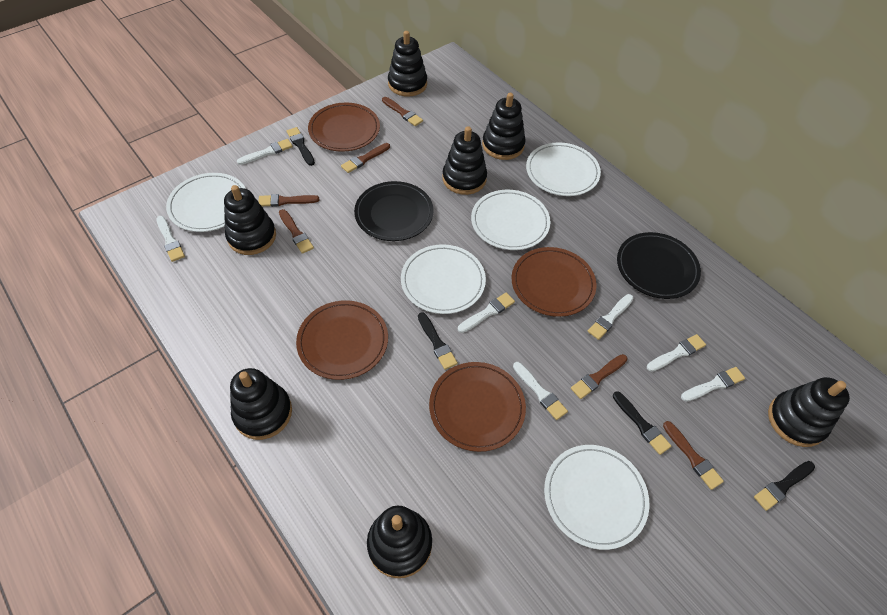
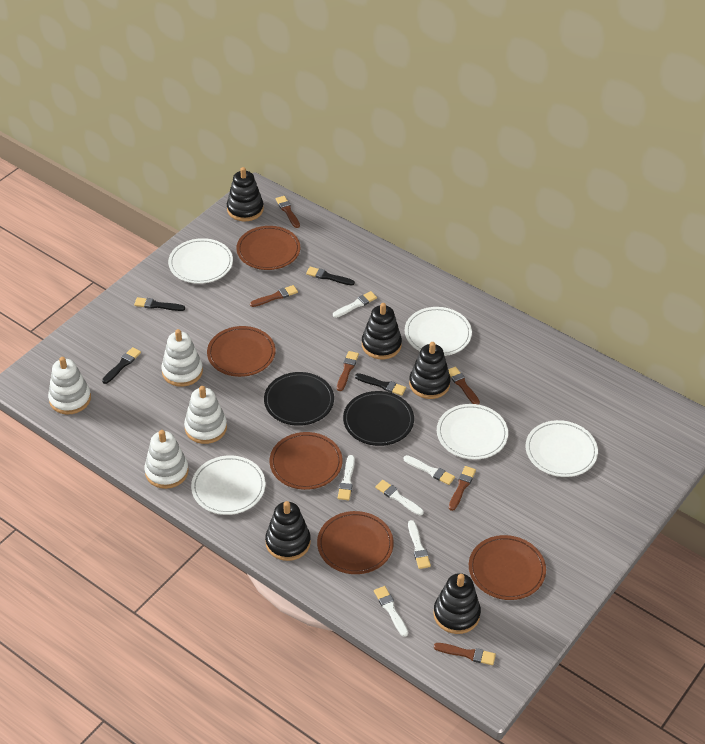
black stacking toy: [224,185,276,255] [230,368,292,440] [367,506,432,578] [388,31,427,97] [442,126,487,195] [482,93,526,160] [768,377,850,447] = 7 -> [227,167,264,221] [265,501,311,561] [362,303,402,359] [409,342,451,399] [433,573,481,634] = 5
brown plate: [296,300,388,380] [308,103,380,152] [429,362,526,452] [512,247,597,317] = 4 -> [207,326,275,377] [236,226,300,270] [270,432,343,490] [317,511,394,574] [469,535,546,600] = 5
white brush: [156,216,185,262] [237,139,293,165] [458,292,515,333] [513,362,568,420] [587,294,634,340] [647,334,706,372] [681,367,745,401] = 7 -> [333,291,377,318] [338,455,355,500] [374,586,408,637] [375,480,424,516] [403,455,455,485] [408,520,431,569] = 6
white stacking toy: none = 0 -> [48,357,91,414] [145,430,189,489] [161,329,203,387] [184,386,227,444] = 4

